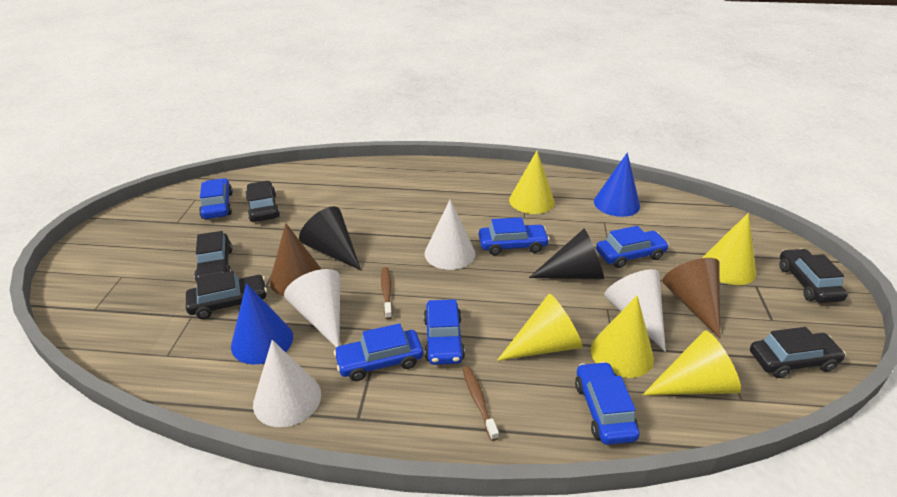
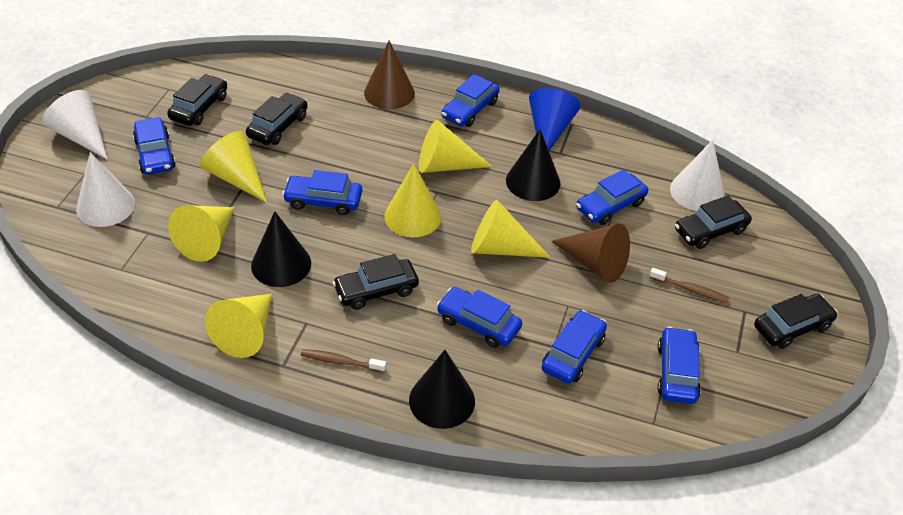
black cone: [299,206,361,270] [529,229,604,279] = 2 -> [251,211,311,287] [409,350,475,429] [506,129,560,201] = 3
blue car: [199,178,233,219] [334,323,423,381] [424,299,465,365] [479,217,550,255] [575,361,640,445] [596,226,669,268] = 6 -> [133,117,176,175] [282,170,362,215] [437,287,522,348] [441,74,500,127] [542,310,607,384] [576,169,648,225] [657,327,701,404] = 7
blue cone: [231,283,293,364] [594,153,640,217] = 2 -> [529,88,581,151] = 1
white cone: [253,340,321,427] [284,269,340,348] [424,200,475,270] [604,269,666,352] = 4 -> [42,90,108,160] [76,152,135,227] [670,140,725,211] = 3
yellow cone: [497,294,583,361] [509,151,555,214] [591,296,654,378] [642,331,741,395] [702,213,756,285] = 5 -> [168,205,234,262] [200,131,267,203] [205,294,272,358] [384,163,441,237] [419,120,493,173] [471,200,551,258] = 6

